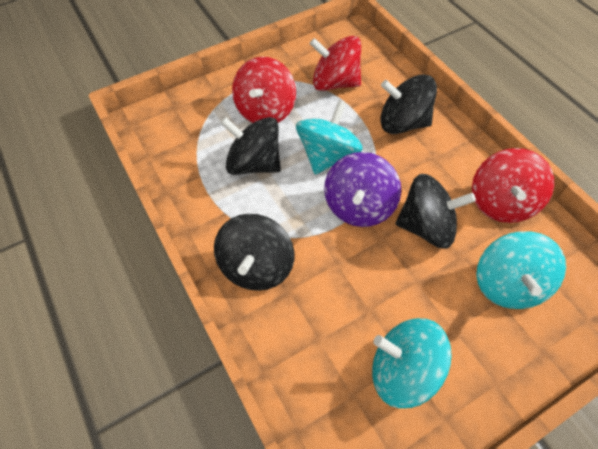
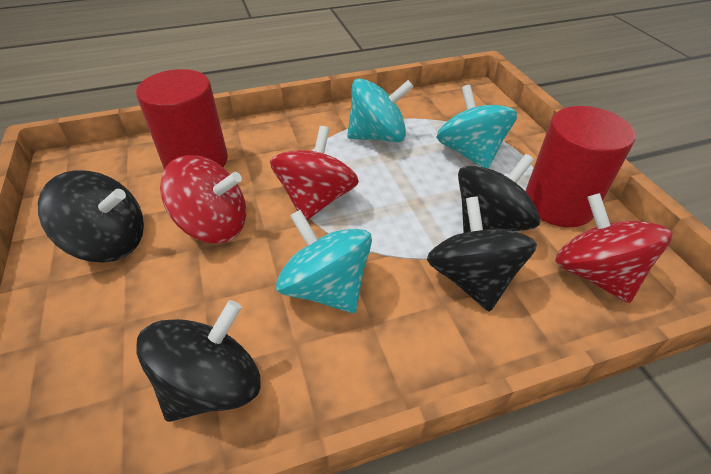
purple spinning top: [324,152,401,227] = 1 -> none = 0
red cylinder: none = 0 -> [136,69,228,170] [525,106,635,227] = 2

